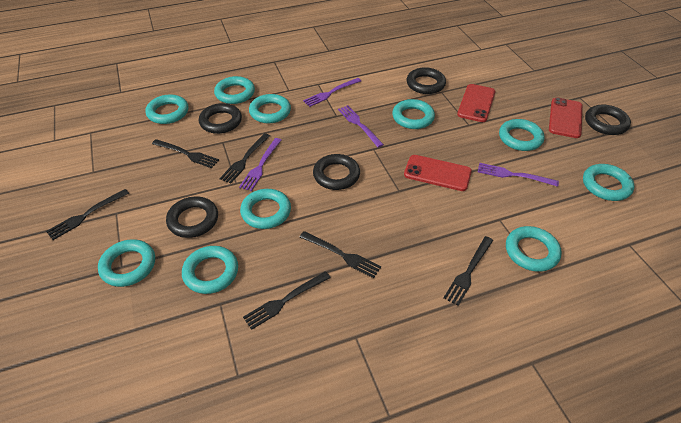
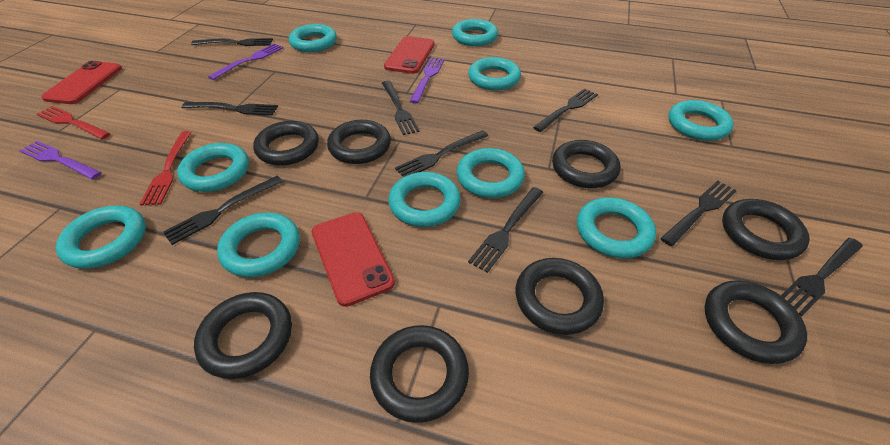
black fork: [46,189,129,240] [152,139,219,168] [220,133,270,184] [243,271,331,330] [300,231,381,278] [444,236,493,306] = 6 -> [163,176,283,245] [182,102,278,116] [191,38,273,46] [382,81,420,135] [395,130,488,177] [468,187,543,273] [533,88,598,132] [660,181,737,246] [781,238,863,317] = 9
black ring: [166,196,218,238] [199,103,242,134] [313,154,360,190] [407,67,446,94] [585,105,631,135] = 5 -> [194,292,292,379] [253,121,319,166] [327,120,391,164] [370,325,469,423] [516,258,604,335] [552,140,620,188] [705,280,807,364] [722,199,810,260] = 8
purple fork: [239,138,282,191] [303,78,361,107] [338,105,384,147] [478,163,559,187] = 4 -> [19,141,102,180] [208,44,283,80] [410,57,445,103] = 3
red fork: none = 0 -> [36,106,110,139] [140,131,192,206] = 2

